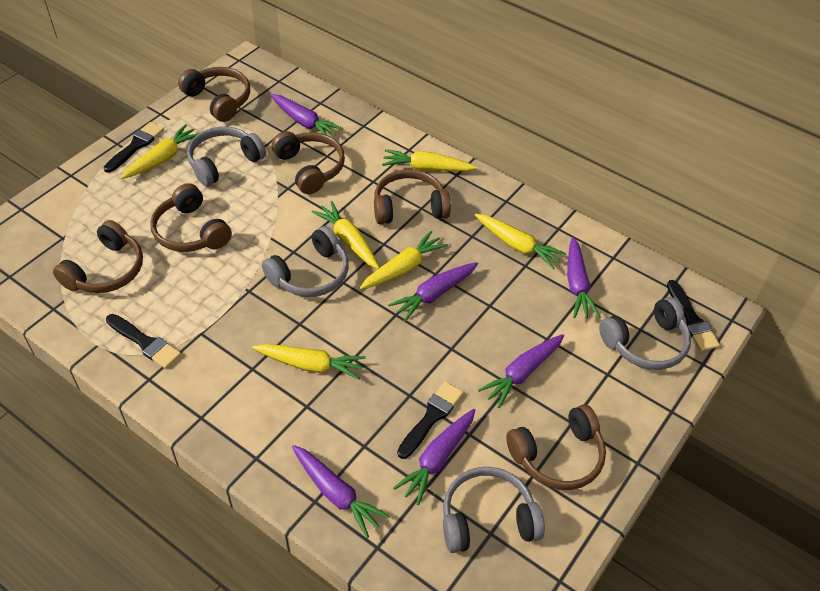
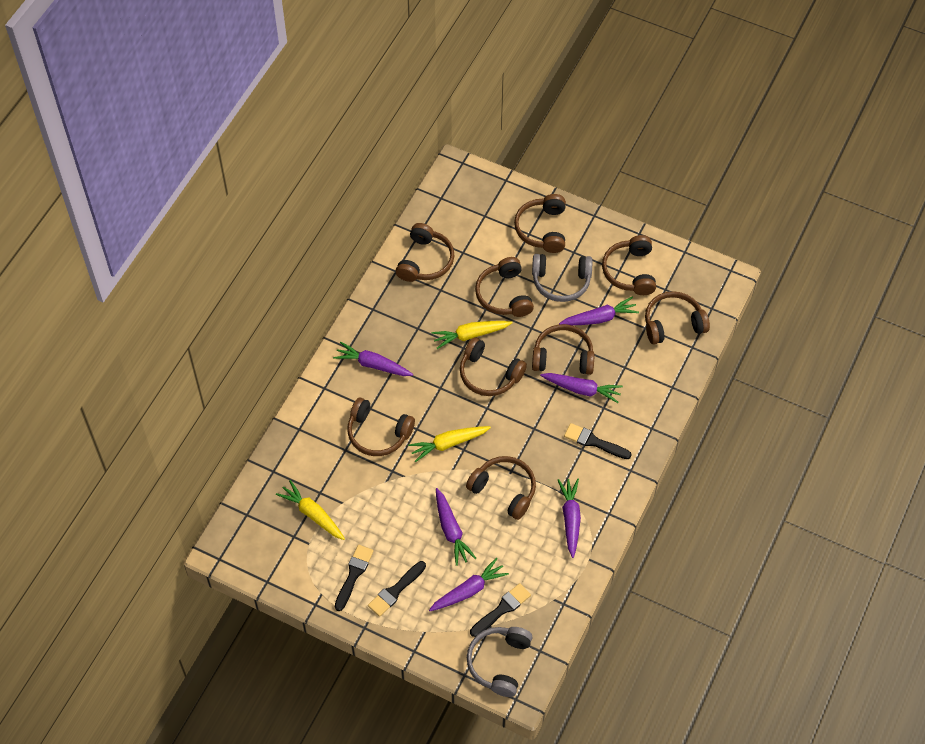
brown headphones: [53,220,143,293] [150,183,232,252] [178,67,250,122] [271,131,345,194] [374,169,451,224] [506,404,606,490] = 6 -> [347,398,415,456] [396,223,454,282] [460,337,527,396] [466,456,536,520] [475,257,534,317] [514,194,566,253] [532,324,594,375] [602,235,656,295] [645,291,710,345] = 9
grey headphones: [187,127,266,186] [262,226,349,297] [443,467,545,553] [599,297,691,370] = 4 -> [467,627,533,697] [532,254,593,302] = 2
yellow carrot: [121,124,199,179] [252,344,366,380] [312,201,379,269] [360,231,448,289] [382,149,477,171] [475,214,566,269] = 6 -> [276,480,345,540] [408,426,491,462] [432,321,513,349] = 3

